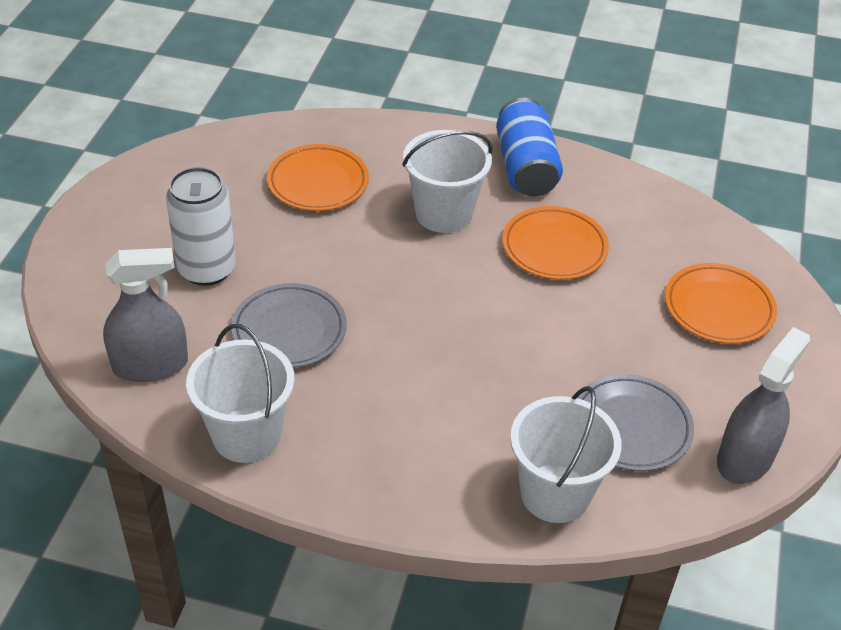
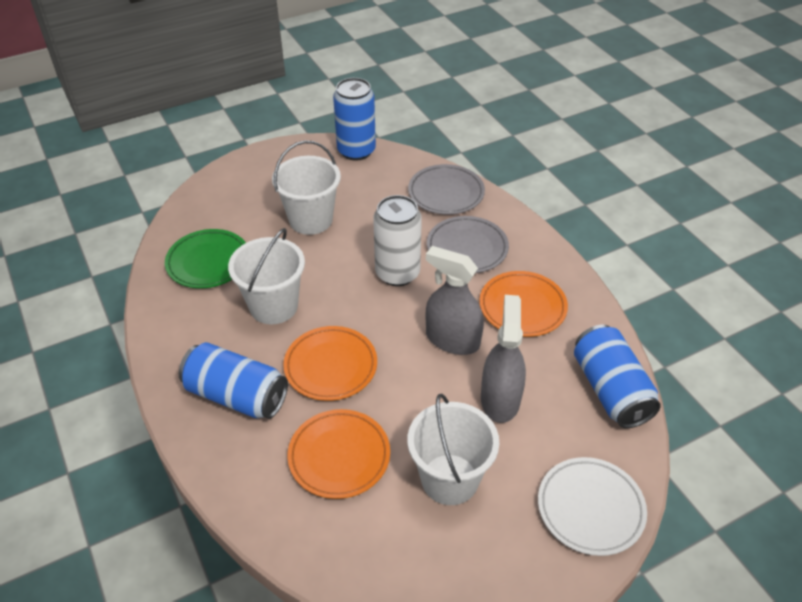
blue can: [496,98,563,197] = 1 -> [179,342,288,419] [333,78,376,161] [574,324,661,428] = 3
green plate: none = 0 -> [165,229,246,288] = 1
white plate: none = 0 -> [538,457,647,556] = 1

